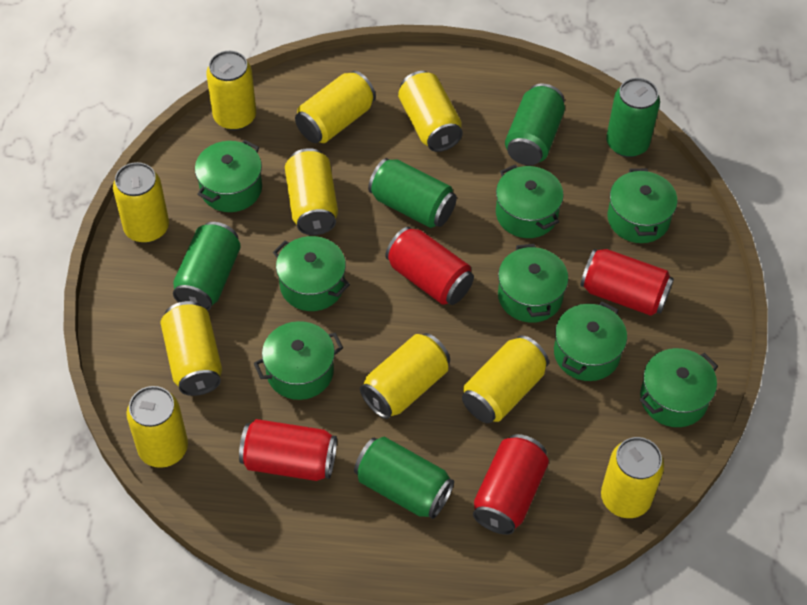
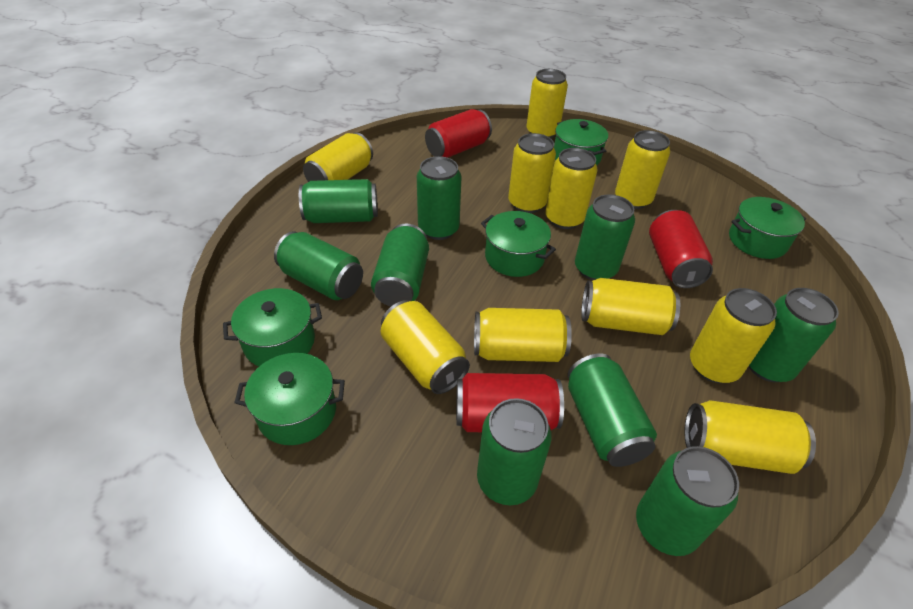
green can: [173,222,241,311] [354,437,454,519] [368,158,457,228] [505,83,565,165] [606,78,660,157] = 5 -> [274,231,363,300] [299,179,378,223] [371,224,429,306] [417,156,462,240] [477,398,552,505] [568,353,657,467] [575,194,635,280] [636,446,739,556] [748,288,839,382] = 9
green pot: [195,140,262,212] [254,321,343,400] [273,236,350,311] [496,164,564,238] [498,244,568,323] [554,302,627,381] [608,168,677,243] [640,348,718,427] = 8 -> [223,288,322,366] [234,353,345,445] [481,211,556,277] [554,119,608,165] [729,197,806,259] = 5
red can: [239,419,337,481] [385,227,474,305] [473,434,549,535] [580,249,674,316] = 4 -> [425,109,492,158] [456,373,564,432] [649,210,713,288] = 3

